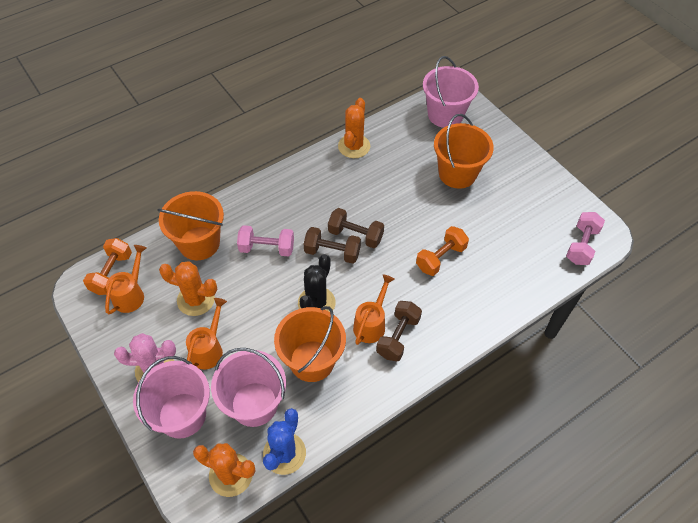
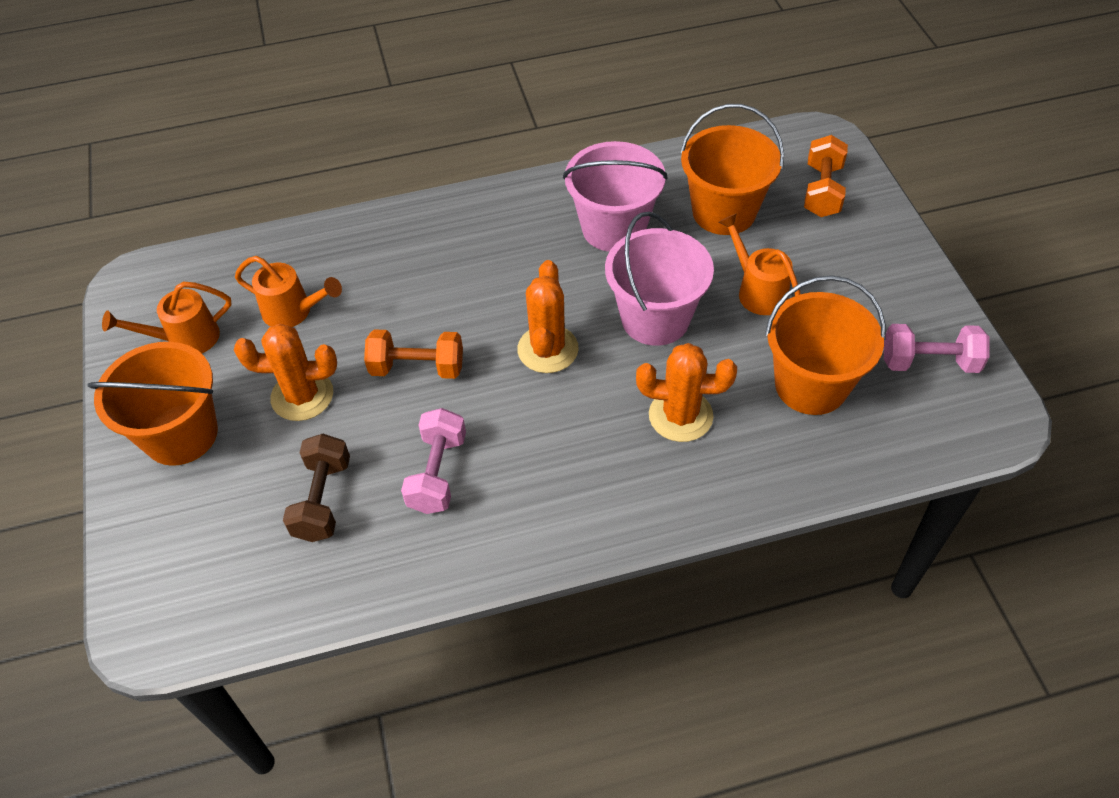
black cactus: [298,254,336,312] = 1 -> none = 0
blue cactus: [263,408,306,475] = 1 -> none = 0
brown dumbbell: [304,227,361,264] [328,208,384,248] [376,301,422,361] = 3 -> [283,434,350,542] = 1
pink bucket: [133,356,210,439] [211,348,286,427] [423,56,479,128] = 3 -> [563,141,667,252] [605,212,714,346] = 2
pink cactus: [114,333,176,382] = 1 -> none = 0

